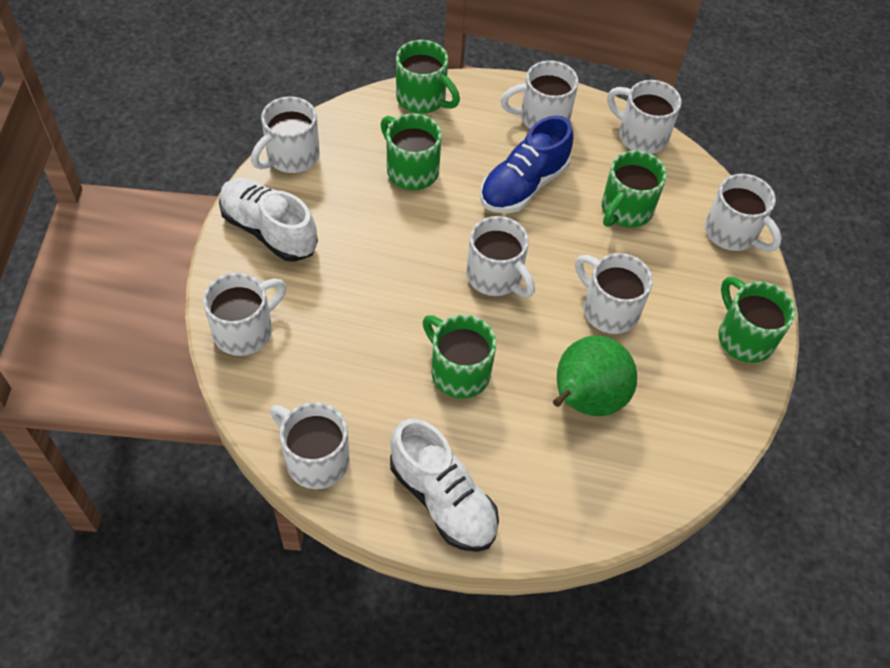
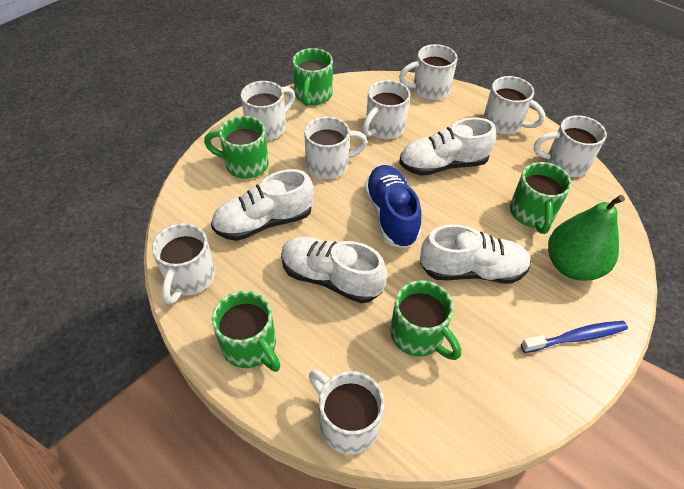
blue toothbrush: none = 0 -> [521,321,628,353] = 1
white shoe: [219,178,318,262] [390,419,499,552] = 2 -> [211,169,314,241] [281,237,387,303] [399,117,496,176] [420,224,531,284] = 4

